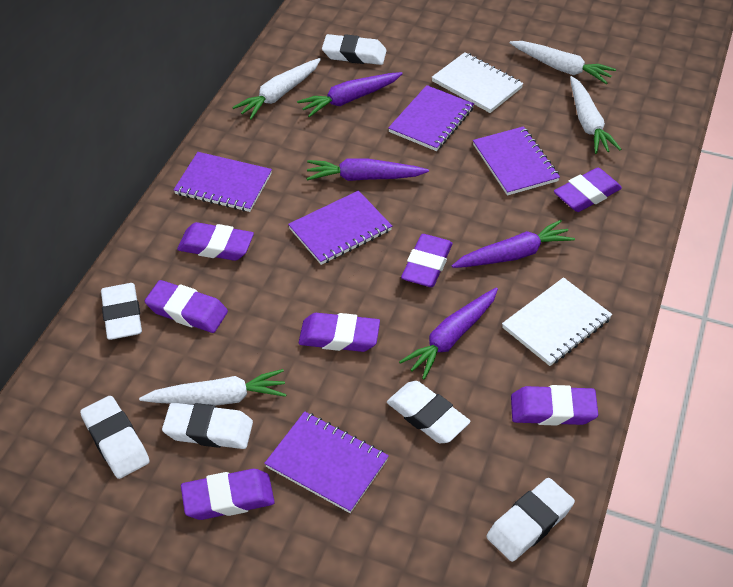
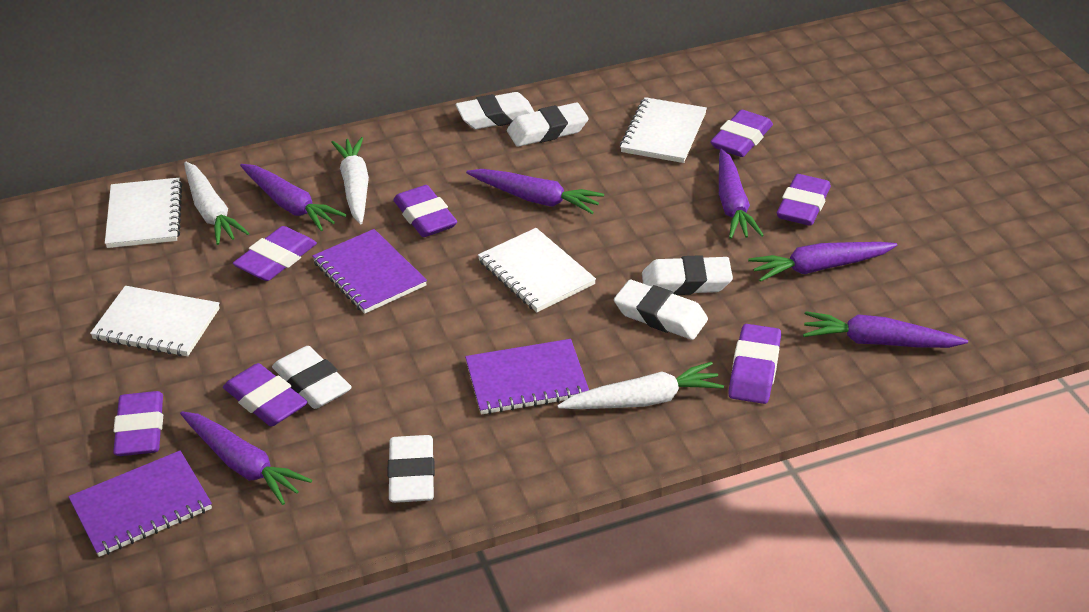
purple carrot: [297,72,403,117] [306,158,429,181] [399,288,498,380] [452,220,575,268] = 4 -> [180,411,312,505] [240,164,346,231] [466,169,604,214] [719,149,764,239] [748,242,897,282] [803,311,968,348] = 6
purple notebook: [174,152,272,212] [264,411,389,513] [288,190,392,265] [388,85,474,151] [473,126,560,196] = 5 -> [68,451,212,557] [312,229,427,314] [465,339,589,415] = 3
white carrot: [139,369,287,406] [232,58,321,120] [510,41,616,84] [570,76,621,154] = 4 -> [184,161,249,245] [331,137,369,224] [557,362,724,409] = 3
white notebook: [432,52,523,113] [502,277,612,366] = 2 -> [90,286,220,356] [105,178,182,248] [478,228,596,312] [620,97,707,163] = 4

